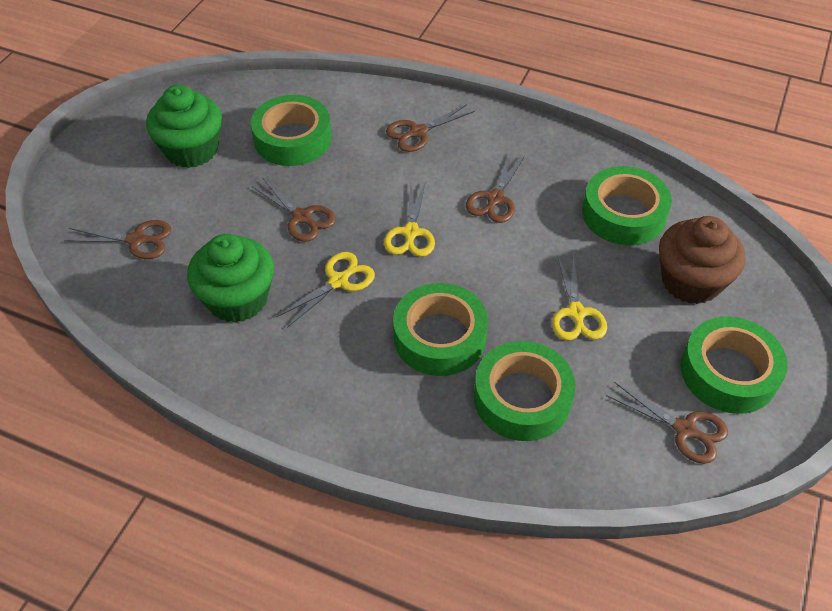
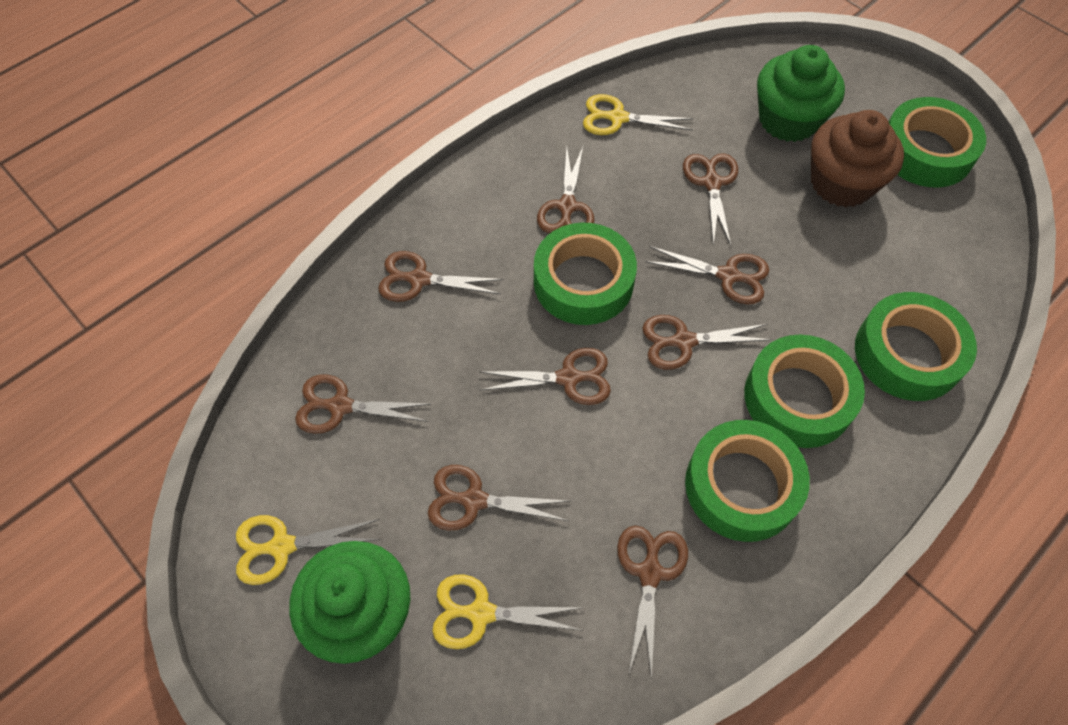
brown scissors: [64,220,171,259] [251,177,336,242] [386,104,475,152] [466,154,525,223] [606,382,728,464] = 5 -> [295,374,430,434] [378,251,503,302] [428,465,570,531] [479,348,611,405] [537,147,594,233] [617,525,688,679] [642,315,773,370] [645,246,769,304] [683,153,738,245] = 9

